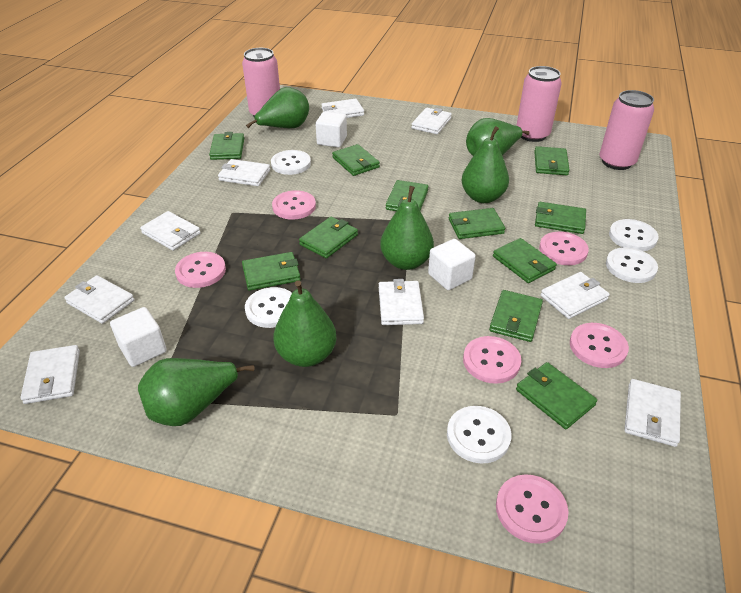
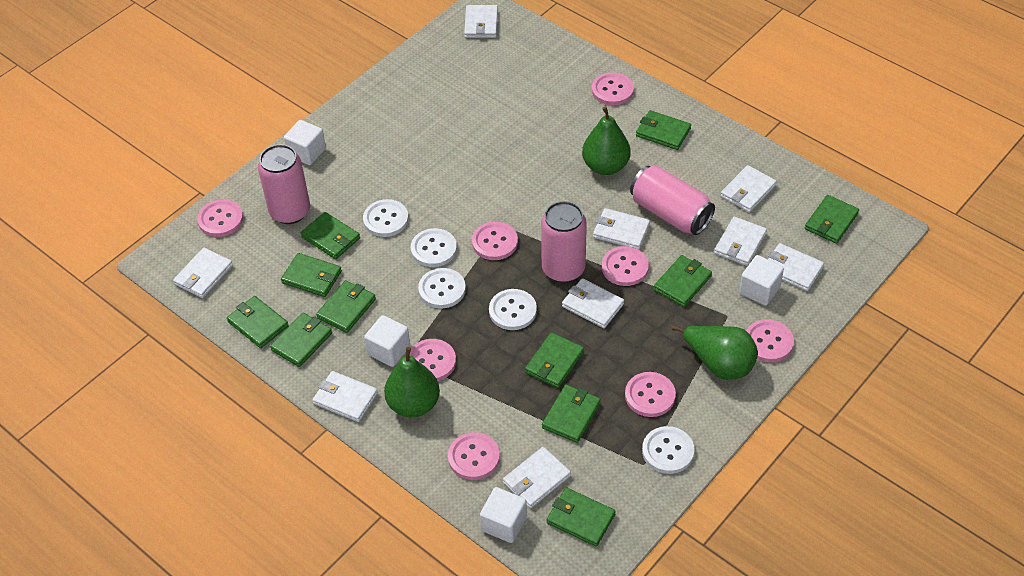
green pear: [138,358,255,426] [246,87,309,128] [273,280,336,367] [380,186,434,270] [461,126,509,203] [466,118,530,156] = 6 -> [384,347,440,417] [582,106,631,175] [672,326,758,380] = 3
pink button: [175,252,226,288] [272,190,316,220] [463,336,521,384] [496,474,568,544] [539,232,589,265] [570,323,629,368] = 6 -> [197,199,243,237] [409,339,456,381] [448,432,500,480] [472,222,518,260] [592,72,634,105] [602,246,649,286] [625,372,676,417] [746,319,794,362] = 8
white cube: [110,307,167,367] [315,111,347,148] [428,239,476,290] = 3 -> [284,120,326,165] [364,315,410,367] [480,487,527,543] [739,255,784,306] = 4

